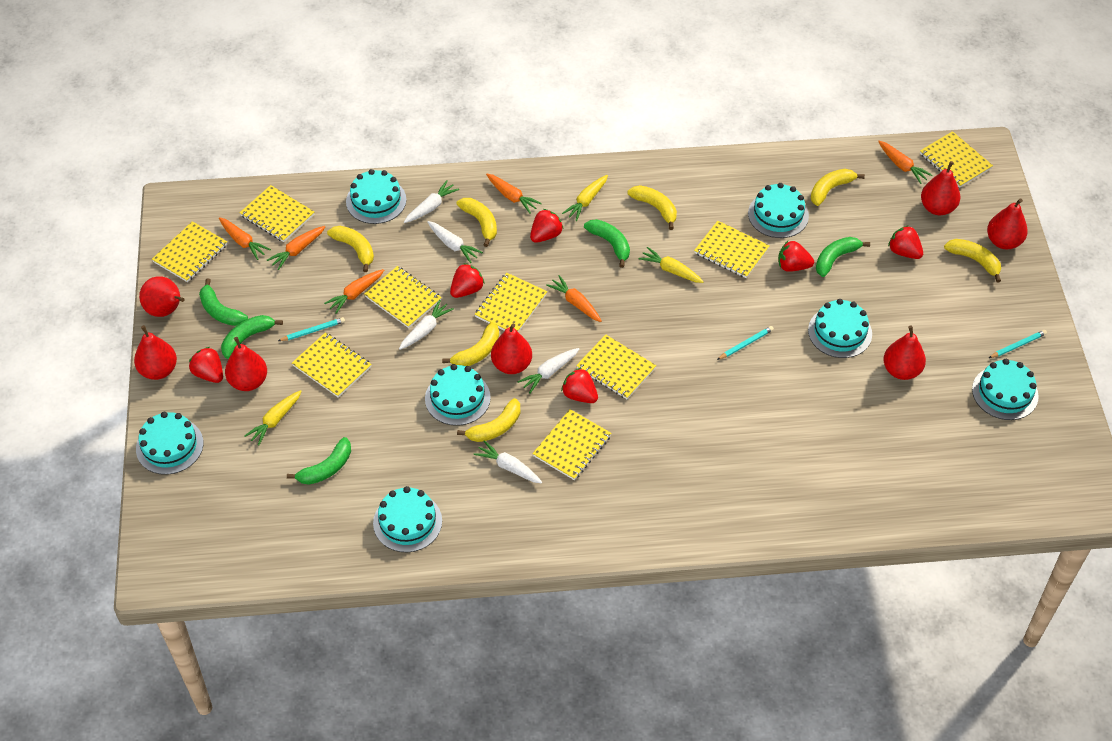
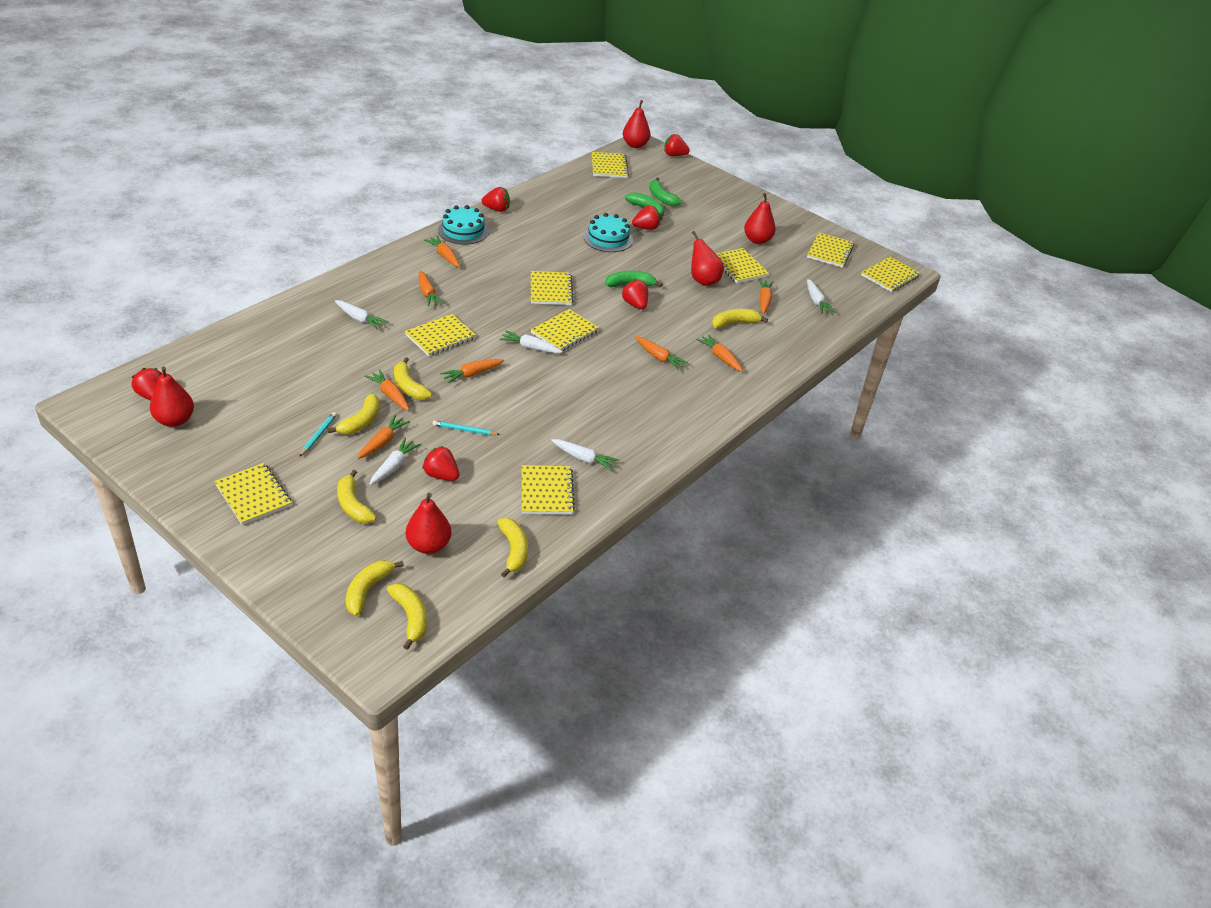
green banana: [199,279,248,326] [221,315,283,359] [287,437,351,485] [584,219,630,268] [816,237,870,277] = 5 -> [606,271,663,287] [625,192,665,220] [650,178,682,206] = 3
orange carrot: [219,217,271,260] [267,226,325,270] [324,269,384,314] [486,174,542,214] [546,275,602,322] [878,141,933,184] = 6 -> [357,415,410,459] [365,370,409,411] [419,270,444,306] [424,236,460,267] [440,359,504,384] [635,336,688,370] [696,334,743,372] [758,279,773,314] = 8
red pear: [134,325,177,380] [139,276,185,317] [225,337,267,391] [491,323,532,374] [883,325,926,380] [921,161,960,215] [987,199,1028,249] = 7 -> [150,367,194,427] [406,493,451,554] [623,100,651,148] [691,231,724,286] [744,193,776,244] = 5
turquoise cake: [136,412,203,475] [346,169,406,224] [373,486,442,552] [425,364,491,426] [748,183,809,238] [808,299,872,358] [972,359,1039,420] = 7 -> [438,205,489,245] [584,213,633,252] = 2
turquoise pencil: [278,317,345,341] [717,326,774,360] [989,330,1047,358] = 3 -> [299,412,337,457] [432,421,500,435] = 2
yellow carrot: [244,390,302,446] [562,175,608,221] [638,247,704,283] = 3 -> none = 0

